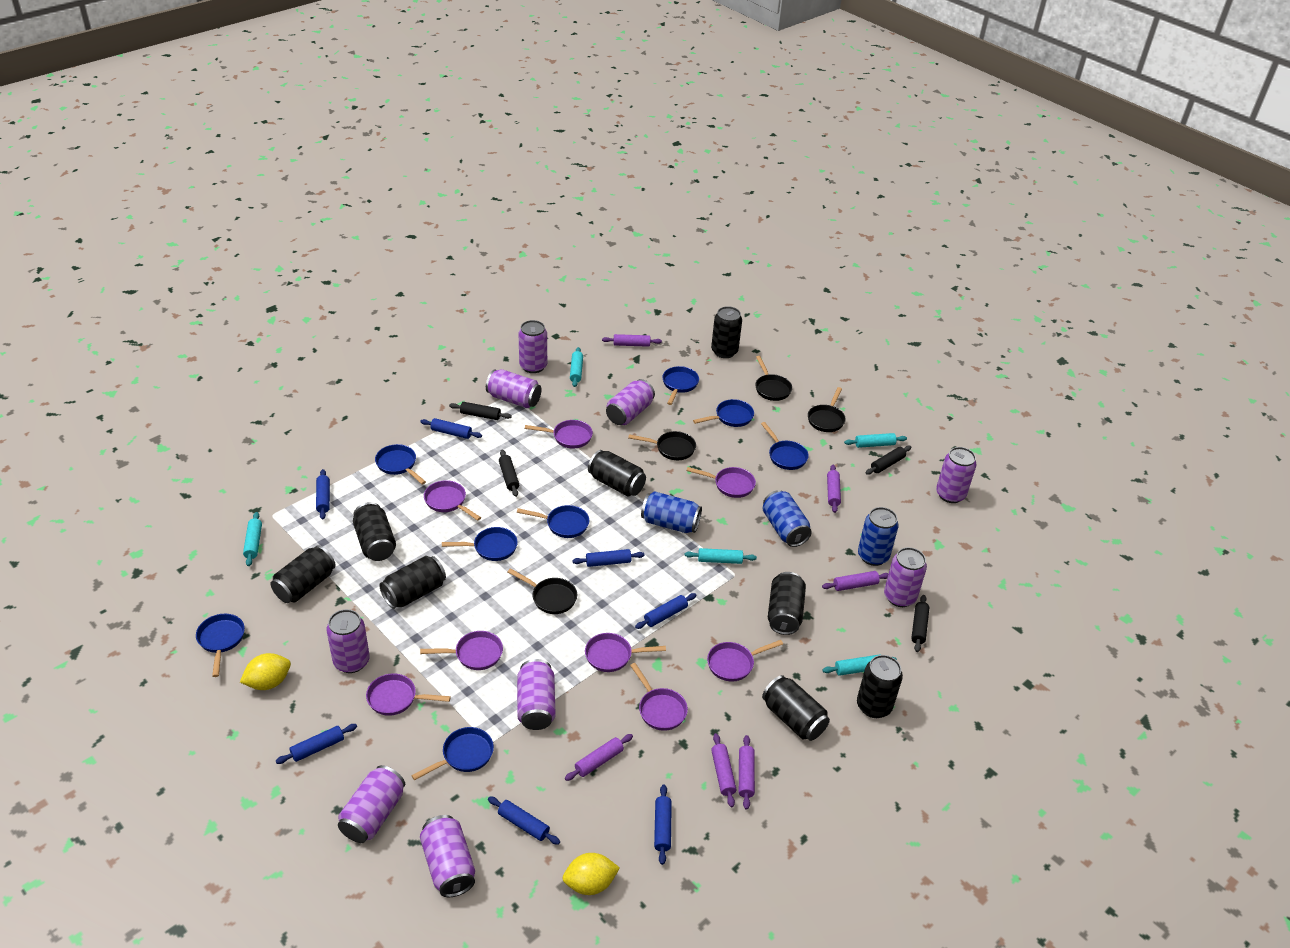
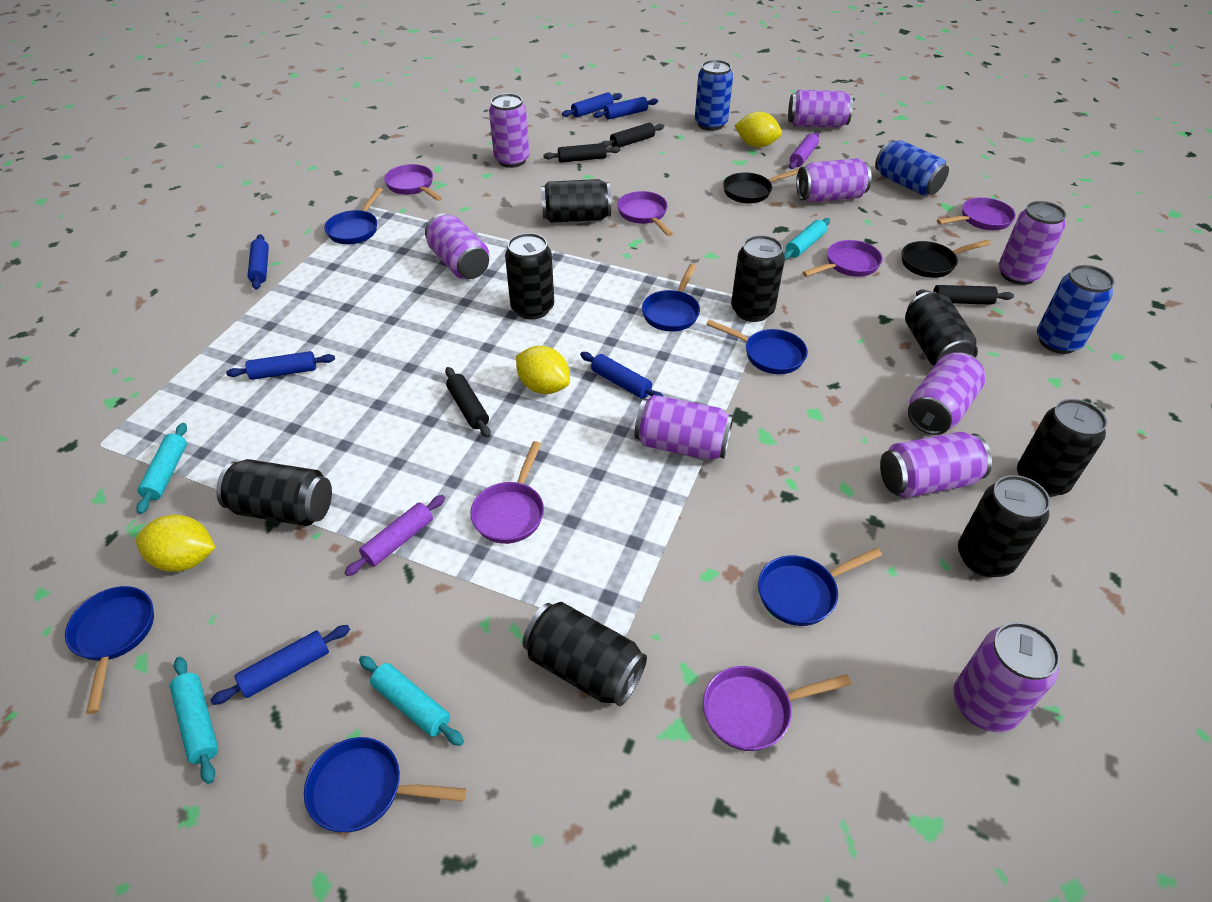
black pan: [508,568,577,614] [628,431,696,460] [755,356,792,401] [808,387,846,432] = 4 -> [723,168,800,204] [902,240,991,278] = 2
blue pan: [196,614,245,677] [375,444,426,484] [411,727,494,780] [442,527,518,561] [517,505,589,538] [662,366,699,405] [693,399,754,427] [761,422,809,470] = 8 -> [65,586,154,714] [304,737,466,832] [324,187,383,244] [642,264,700,332] [706,319,808,374] [758,547,882,626] = 6
blue rolling pin: [276,724,357,764] [316,469,330,520] [420,418,482,439] [488,796,560,845] [572,549,645,567] [635,593,696,629] [654,784,672,865] = 7 -> [211,625,350,705] [226,351,335,380] [248,234,269,290] [562,92,622,118] [580,352,664,399] [593,97,658,120] = 6
purple pan: [366,673,451,716] [420,631,503,670] [424,480,481,521] [525,420,593,448] [585,633,666,672] [630,663,688,731] [687,467,756,498] [707,640,783,682] = 8 -> [384,164,442,201] [470,441,544,544] [617,191,673,236] [703,666,851,751] [802,240,883,277] [937,197,1016,230] = 6
purple rolling pin: [565,734,633,781] [602,334,662,347] [711,733,736,807] [739,735,755,810] [822,571,889,591] [827,465,841,513] = 6 -> [344,495,445,576] [789,132,819,169] = 2
turquoise rolling pin: [243,512,262,566] [570,347,583,387] [685,548,757,564] [822,655,897,676] [844,433,907,448] = 5 -> [136,423,187,514] [170,657,218,784] [359,656,464,746] [783,218,830,260] = 4
yellow lemon: [240,653,291,690] [563,853,620,895] = 2 -> [136,515,216,572] [516,346,570,394] [734,112,782,147] = 3

